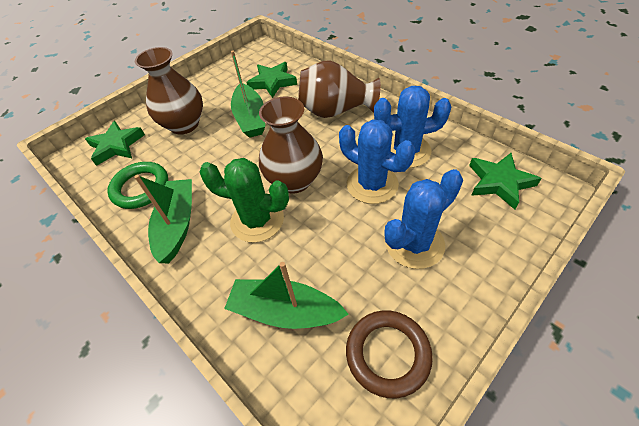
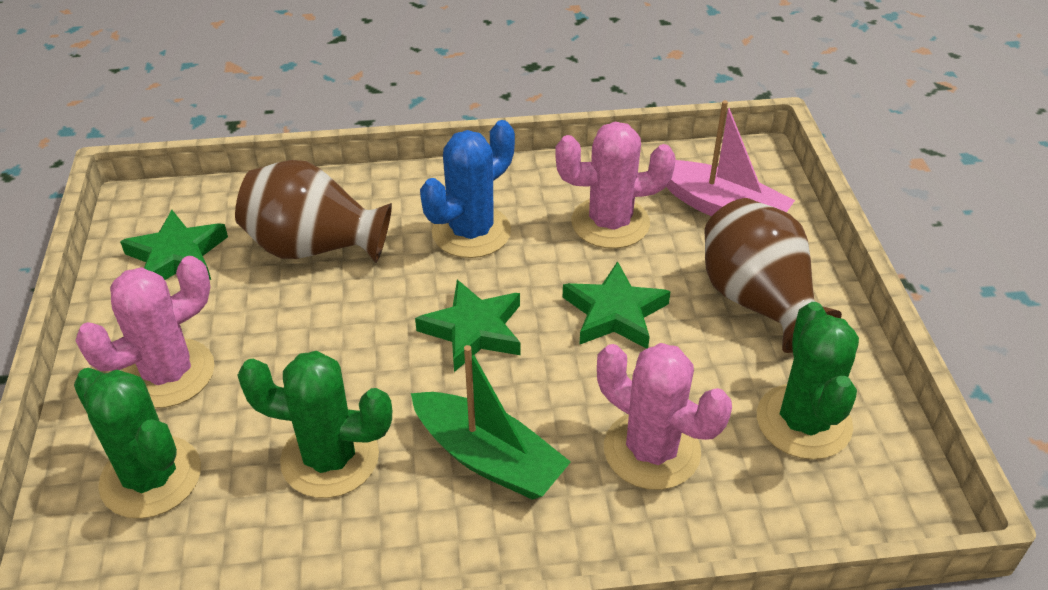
blue cactus: [339,119,415,204] [374,86,451,168] [385,169,463,269] = 3 -> [420,120,515,258] = 1
brown ring: [346,310,433,398] = 1 -> none = 0
brown vase: [135,47,203,135] [259,97,323,193] [298,60,381,118] = 3 -> [235,160,392,263] [705,198,842,353] = 2
green boat: [134,175,192,263] [224,262,349,329] [231,50,265,138] = 3 -> [411,345,571,500] = 1
green cactus: [200,158,289,243] = 1 -> [74,368,201,519] [237,351,392,498] [757,302,859,460] = 3
green ring: [107,162,168,209] = 1 -> none = 0
pink boat: none = 0 -> [666,100,795,216] = 1
pink cactus: none = 0 -> [75,256,215,408] [555,122,676,249] [597,343,732,490] = 3

